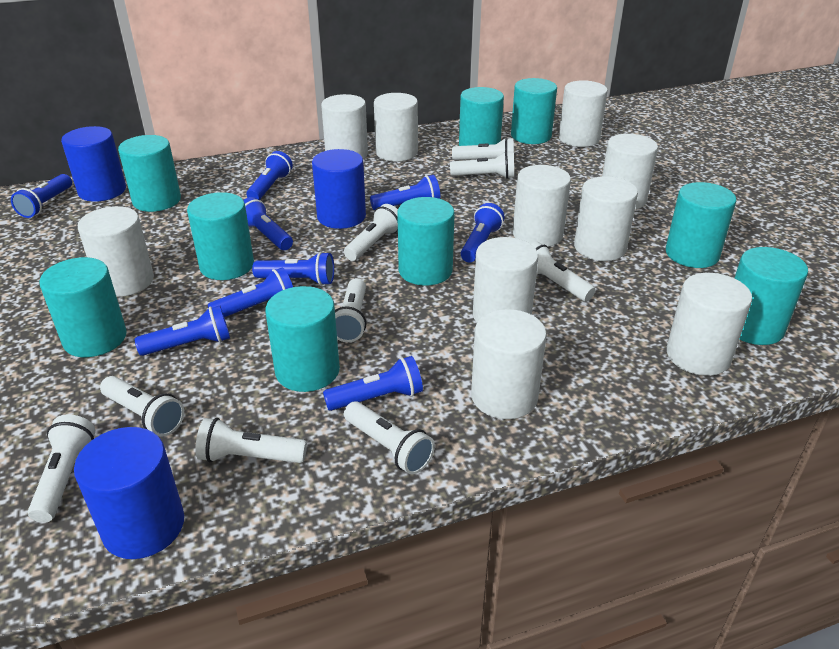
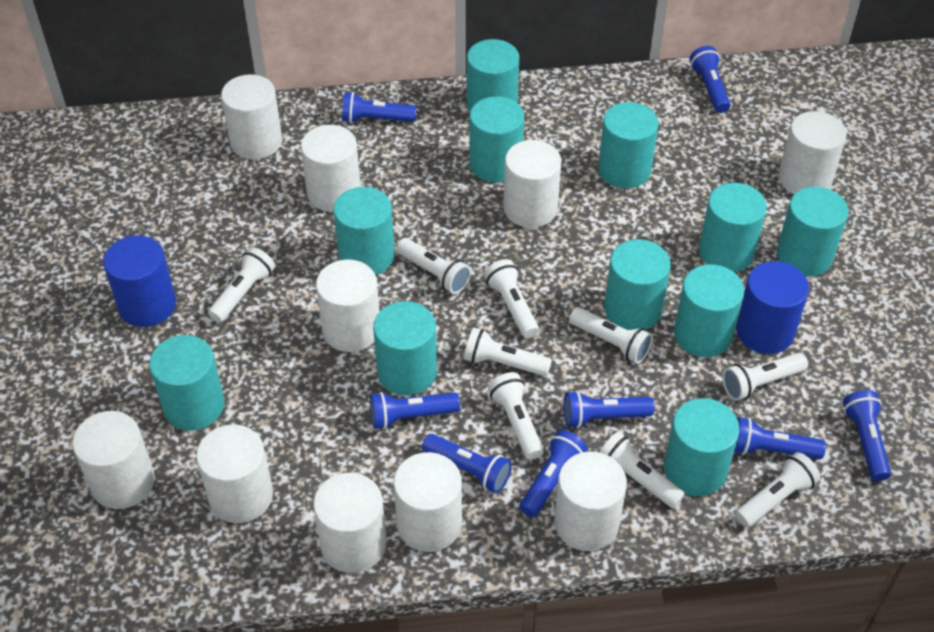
blue cylinder: [61,126,126,202] [74,427,184,559] [312,149,366,229] = 3 -> [103,235,176,327] [736,261,809,354] = 2
blue flashlight: [11,174,72,218] [135,306,230,356] [208,267,293,317] [244,197,293,250] [247,151,293,200] [252,252,334,286] [323,356,423,411] [370,175,440,210] [461,203,505,263] = 9 -> [342,92,416,123] [370,392,460,429] [422,434,512,493] [519,430,587,517] [564,391,654,428] [689,46,730,113] [734,417,826,459] [843,390,891,481] = 8
turquoise cylinder: [39,257,127,357] [118,135,181,212] [187,192,254,280] [265,286,340,392] [397,197,455,286] [459,87,504,146] [511,78,557,144] [666,182,736,268] [735,247,808,345] = 9 -> [149,335,225,430] [333,187,395,275] [373,301,437,395] [467,39,519,112] [470,96,524,182] [598,102,658,188] [604,239,671,330] [664,398,740,496] [674,265,744,357] [699,183,767,272] [777,187,848,276] = 11

